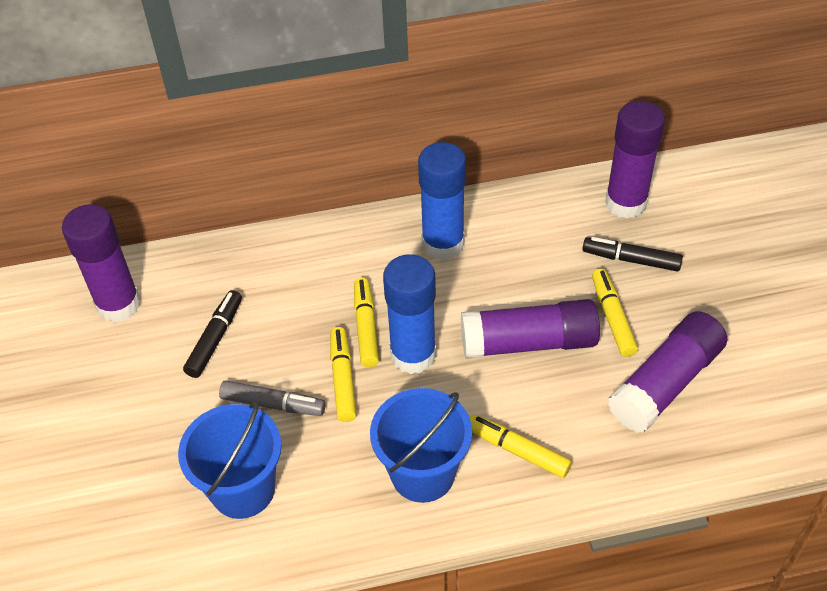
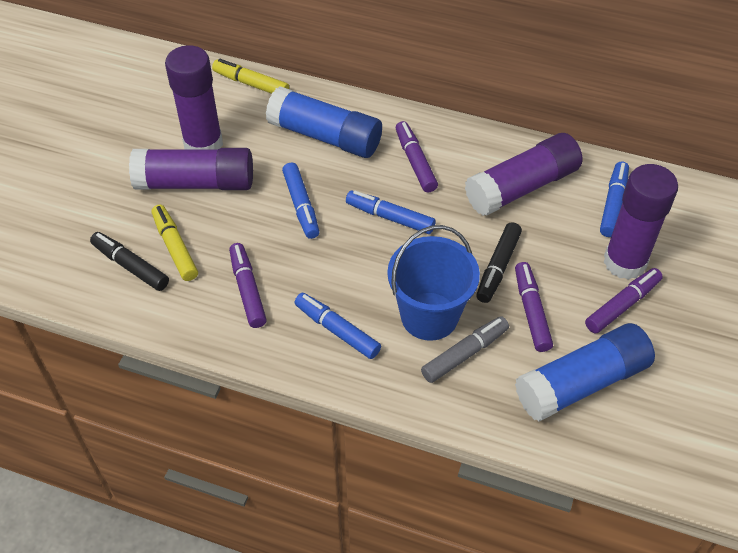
blue bucket: [178,401,282,519] [370,388,472,503] = 2 -> [387,225,480,341] = 1
blue marker: none = 0 -> [282,163,319,239] [294,293,381,359] [346,190,436,234] [600,161,629,237] = 4
purple marker: none = 0 -> [229,243,267,328] [396,121,438,193] [515,262,553,352] [585,268,663,333] = 4
yellow marker: [330,327,357,422] [354,278,379,367] [470,414,572,478] [592,269,638,357] = 4 -> [152,205,198,281] [212,59,289,94] = 2

